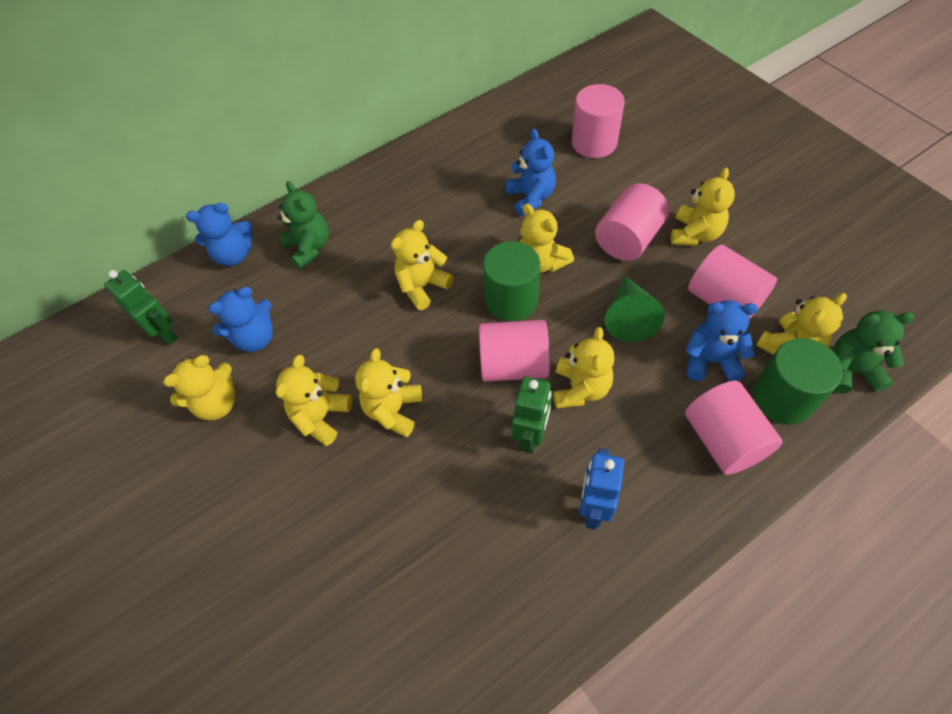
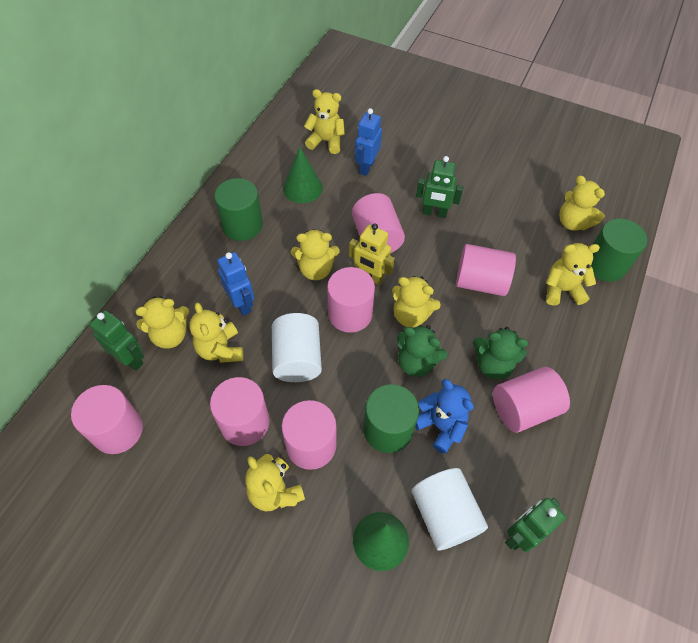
blue robot: [580,448,624,530] = 1 -> [217,252,254,316] [355,108,382,176] = 2
blue teddy bear: [186,203,253,266] [209,287,273,352] [506,129,556,216] [685,300,758,382] = 4 -> [415,379,474,454] = 1
green cone: [605,276,665,342] = 1 -> [283,147,323,203] [353,512,409,571] = 2
green cylinder: [483,241,540,322] [753,338,843,424] = 2 -> [214,178,263,241] [363,384,419,453] [591,218,647,282] = 3
green robot: [104,270,178,345] [512,377,552,453] = 2 -> [90,310,144,371] [416,156,463,218] [505,498,566,552] = 3
pink cylinder: [479,320,550,382] [572,84,625,158] [595,183,669,261] [685,381,783,475] [688,245,777,319] = 5 -> [71,385,143,454] [210,377,270,446] [282,400,336,470] [327,267,375,333] [352,193,405,253] [456,244,516,296] [493,367,570,433] = 7
white cylinder: none = 0 -> [272,313,322,382] [412,468,488,550] = 2
yellow robot: none = 0 -> [349,223,395,285] = 1

